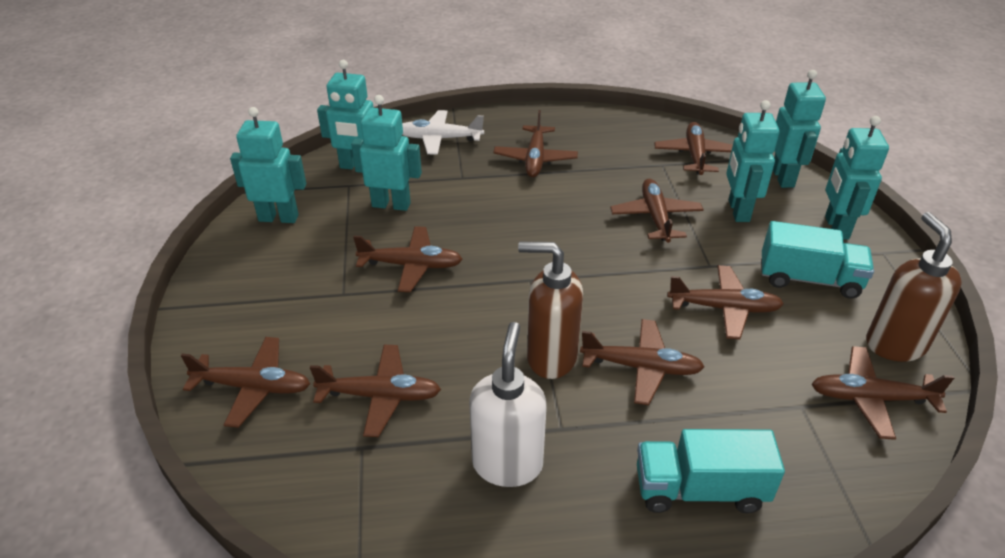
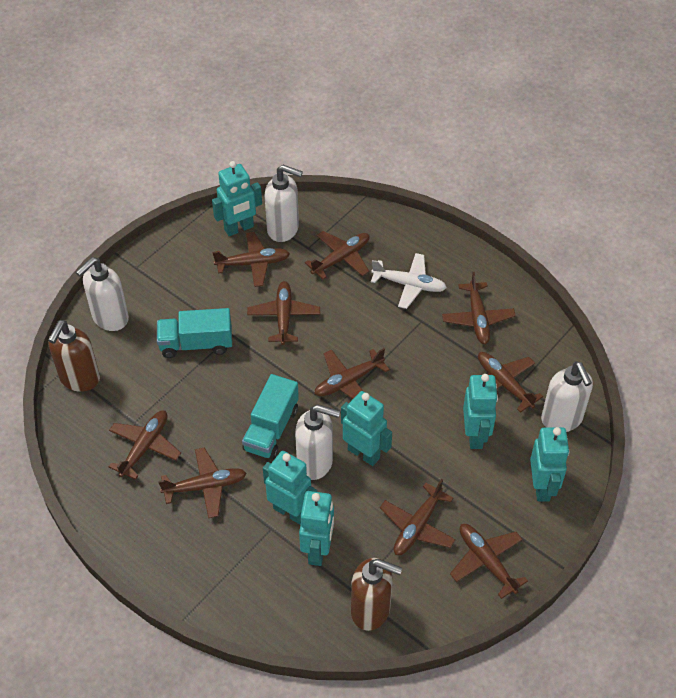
brown plane: [181,337,310,428] [310,345,441,437] [353,226,463,292] [493,110,578,177] [580,319,704,405] [610,179,704,243] [654,122,733,175] [667,265,784,340] [811,346,954,440] = 9 -> [109,410,181,480] [158,448,247,518] [213,232,290,287] [247,281,320,345] [305,231,370,279] [314,348,390,399] [380,479,456,555] [442,272,516,344] [450,524,528,599] [478,352,543,413] = 10
white soap dispenser: [469,322,547,487] = 1 -> [76,257,129,331] [265,165,303,242] [295,404,340,480] [541,362,593,432] = 4

